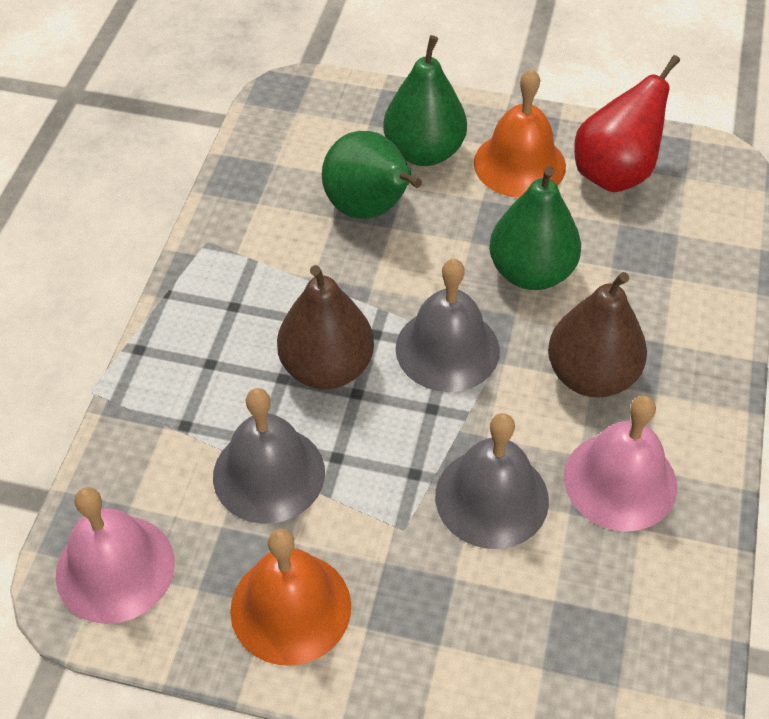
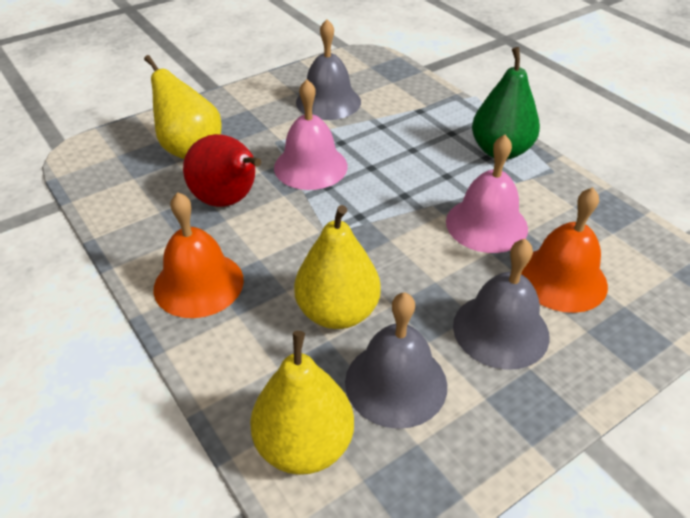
brown pear: [277,265,374,389] [548,272,647,398] = 2 -> none = 0
green pear: [322,131,422,218] [383,35,467,166] [489,166,581,290] = 3 -> [472,47,540,160] = 1
yellow pear: none = 0 -> [144,55,222,159] [250,331,354,475] [294,205,381,329] = 3

